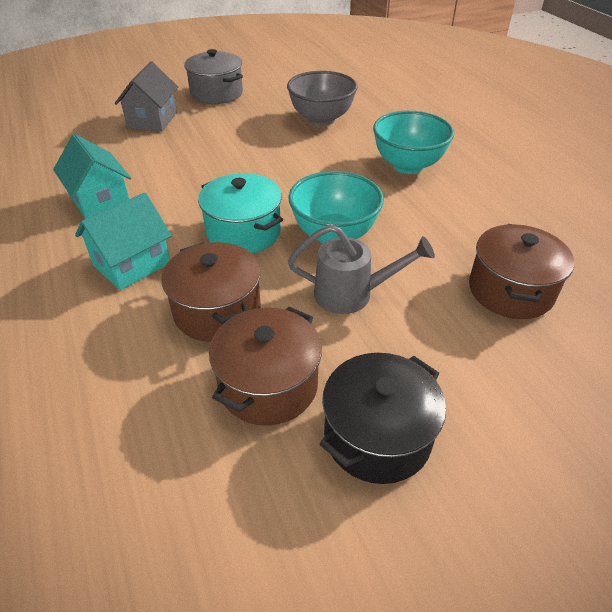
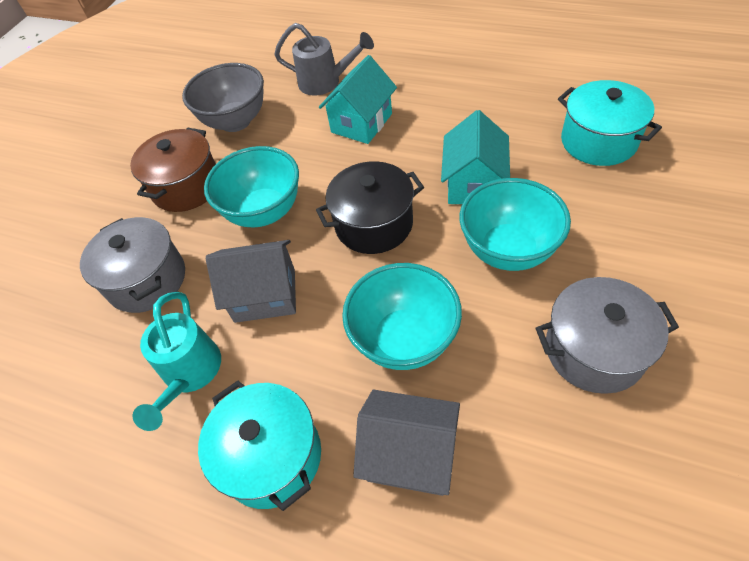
brown pot: [162,242,261,342] [209,307,322,426] [469,224,574,319] = 3 -> [130,128,216,212] = 1
grey house: [115,61,178,132] = 1 -> [206,240,296,323] [353,390,460,496] = 2
grey pot: [184,49,243,104] = 1 -> [80,217,185,313] [536,277,679,394] = 2
turquoise bowl: [288,171,384,244] [373,111,454,174] = 2 -> [204,146,299,227] [342,263,462,370] [460,178,571,271] = 3
turquoise pot: [198,173,283,254] = 1 -> [198,381,321,511] [558,80,662,166] = 2
turquoise watering can: none = 0 -> [132,292,221,431] = 1

